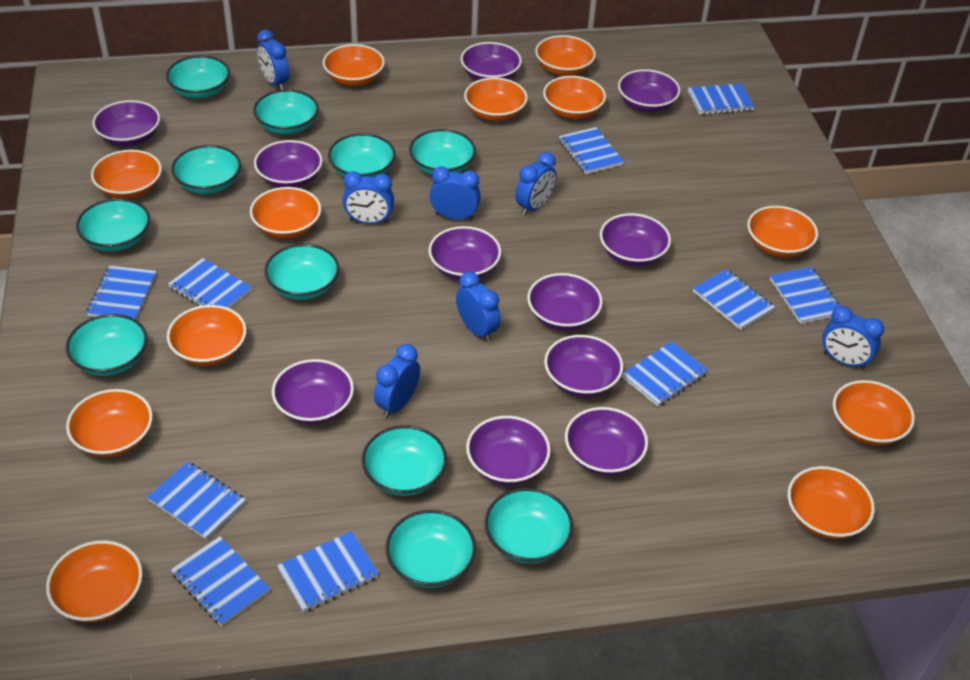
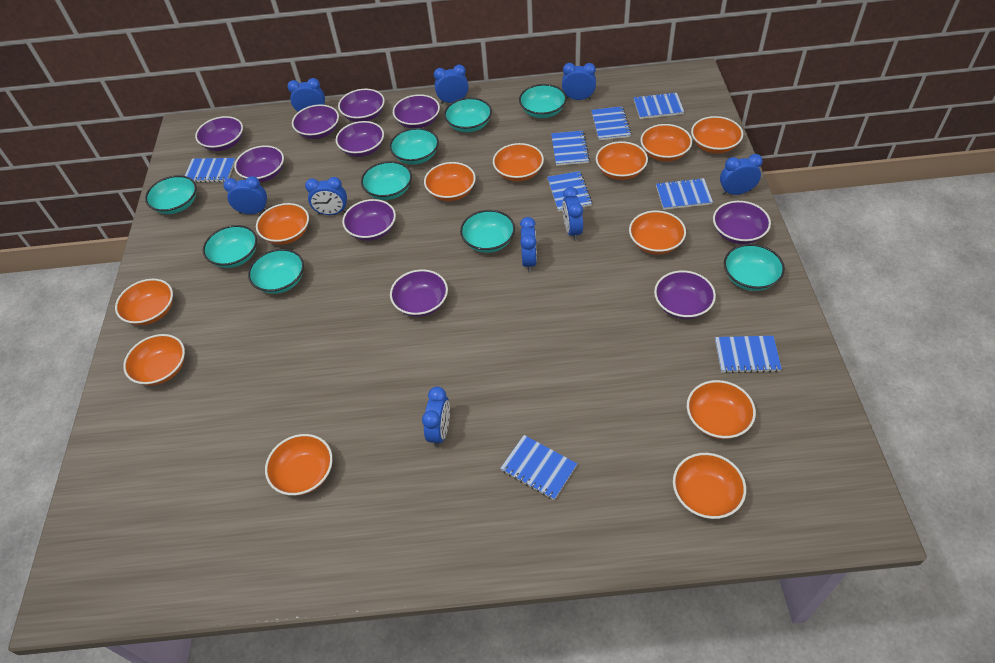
blue clock: [257,30,290,90] [343,171,394,224] [374,344,420,418] [430,166,481,220] [456,272,501,342] [515,152,557,216] [822,306,884,369] = 7 -> [223,176,267,214] [287,78,325,112] [305,177,347,215] [422,387,450,447] [434,65,469,104] [520,217,537,272] [562,63,596,100] [562,187,583,241] [720,154,763,195] = 9
blue notebook: [87,266,157,320] [147,462,246,540] [168,258,252,308] [171,536,270,626] [277,531,379,612] [559,127,624,174] [622,341,708,407] [688,83,755,115] [693,269,775,330] [770,267,840,324] = 10 -> [185,158,236,183] [500,435,577,500] [547,171,592,212] [551,131,590,166] [591,106,631,140] [634,92,684,119] [656,178,713,210] [715,336,782,373] = 8
purple bowl: [92,100,160,146] [254,140,322,188] [272,359,354,424] [429,226,501,280] [461,42,522,80] [466,416,551,485] [527,273,603,331] [544,335,623,397] [565,407,648,475] [600,213,671,266] [618,69,680,112] = 11 -> [195,116,243,151] [234,145,284,182] [292,104,339,139] [336,121,384,157] [338,89,385,122] [342,199,396,241] [390,269,448,317] [393,94,440,128] [654,270,716,319] [713,201,771,244] = 10
turquoise bowl: [66,314,147,376] [76,198,150,251] [166,56,230,99] [171,145,241,194] [253,90,319,135] [264,244,339,300] [328,133,396,178] [362,425,447,496] [385,510,476,588] [409,129,476,175] [484,488,573,564] = 11 -> [145,175,197,214] [203,225,257,268] [248,249,304,294] [361,161,412,200] [389,128,439,165] [444,98,492,132] [460,210,515,253] [519,84,567,118] [724,244,785,291] = 9

